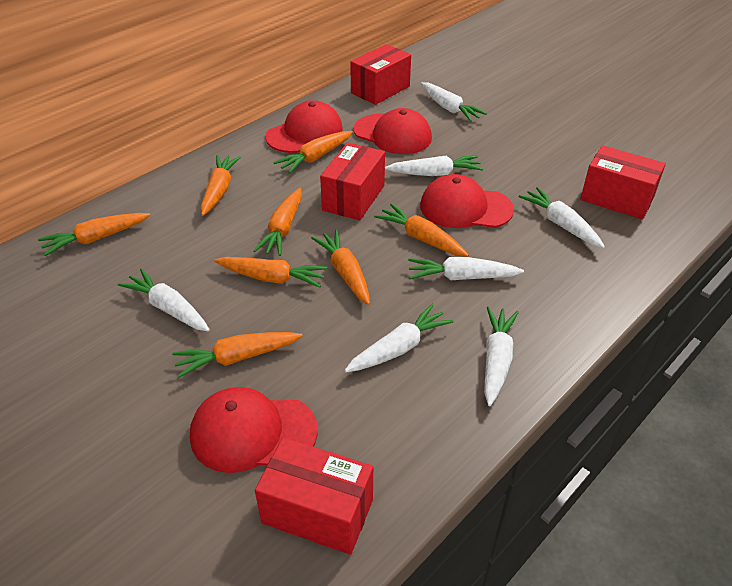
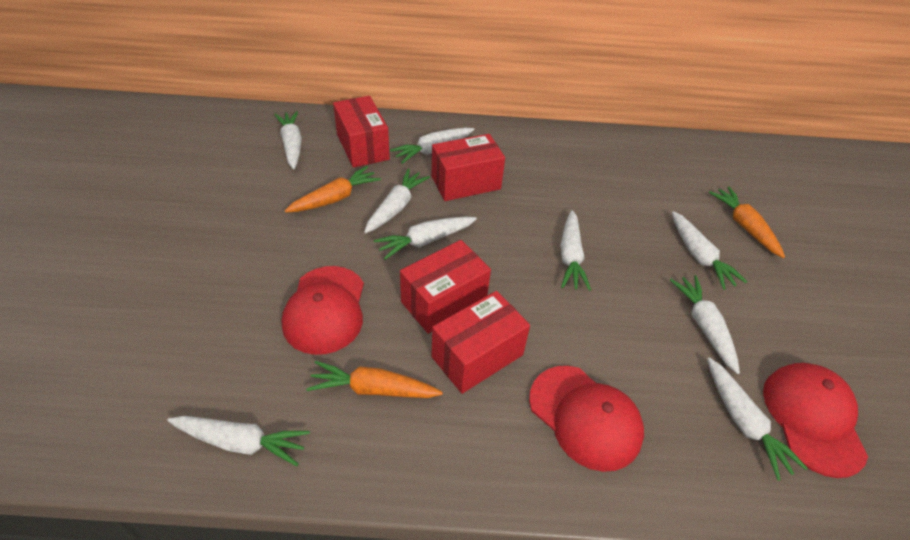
orange carrot: [38,213,150,256] [172,332,303,378] [201,155,241,216] [214,257,327,288] [253,188,302,256] [274,131,353,174] [311,230,370,305] [374,204,469,257] = 8 -> [285,166,381,213] [306,361,443,398] [709,186,785,258] = 3
red cap: [190,387,318,473] [265,100,343,153] [354,108,432,154] [420,174,514,228] = 4 -> [281,266,364,355] [529,366,644,472] [763,363,868,478] = 3
white carrot: [118,268,210,331] [344,304,454,372] [385,155,483,176] [408,257,524,280] [421,82,487,122] [484,306,519,406] [519,187,605,248] = 7 -> [167,416,310,466] [274,111,302,169] [364,168,430,233] [374,217,477,260] [390,128,474,164] [561,210,591,291] [670,275,740,374] [672,211,747,290] [707,357,808,481] = 9

